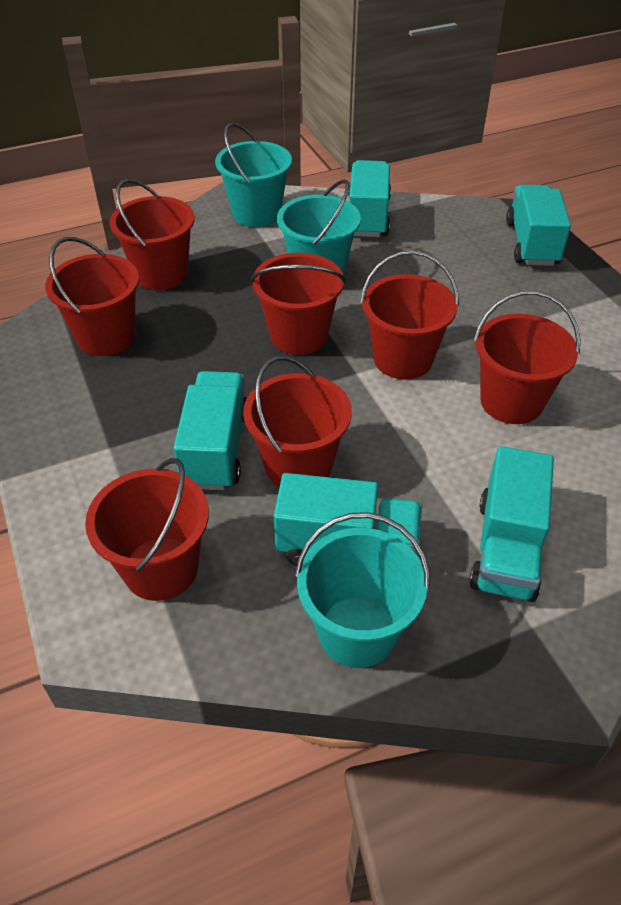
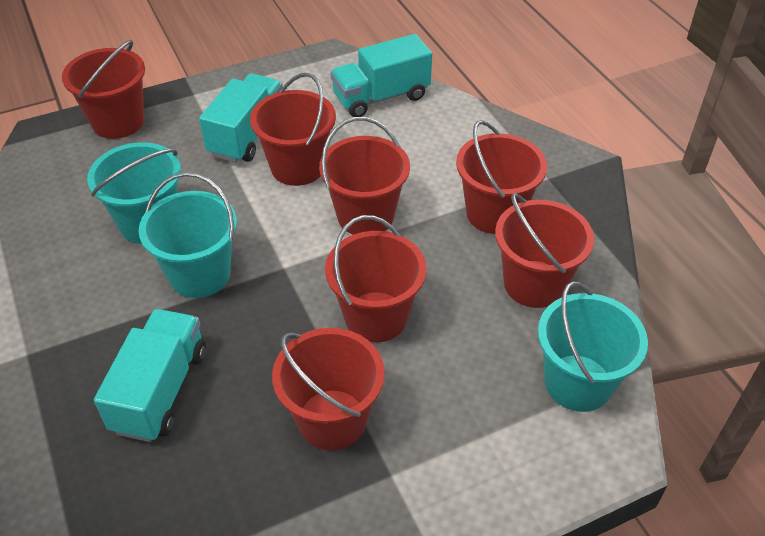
turquoise truck: [174,371,247,490] [274,473,422,566] [348,160,391,237] [469,446,554,602] [506,185,571,266] = 5 -> [94,309,206,442] [199,74,283,163] [330,34,432,117] = 3

